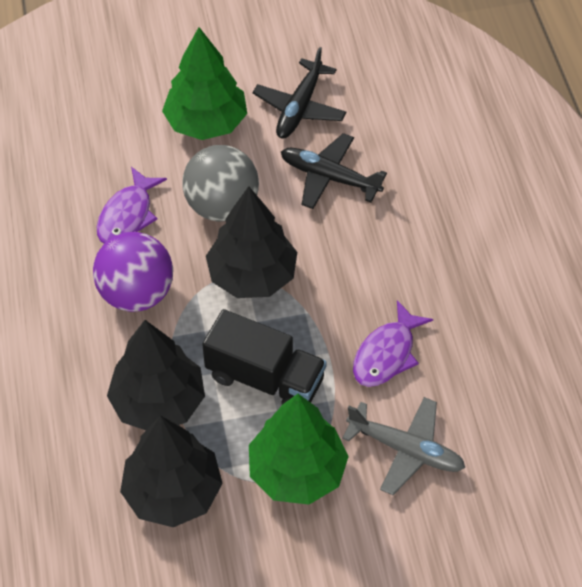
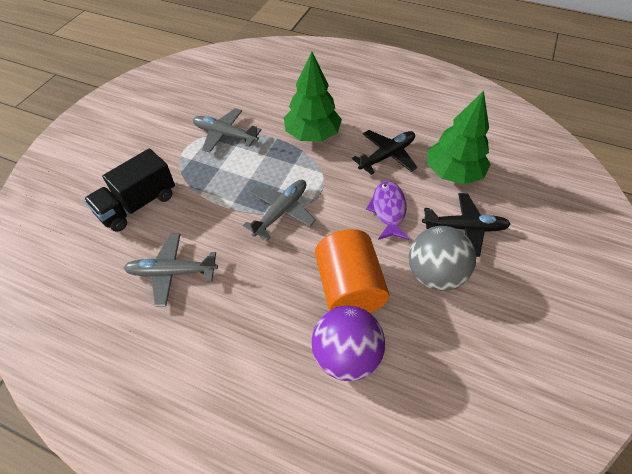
black tree: [107,320,205,430] [120,416,223,527] [206,186,297,298] = 3 -> none = 0
grey plane: [342,397,466,495] = 1 -> [124,234,218,307] [193,108,262,153] [243,180,316,241] = 3
orange cylinder: none = 0 -> [315,229,389,313] = 1
purple fish: [97,167,167,244] [353,300,433,387] = 2 -> [366,181,409,240] = 1

